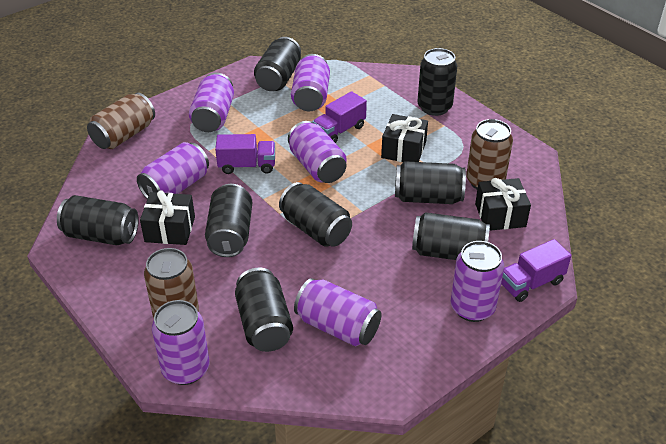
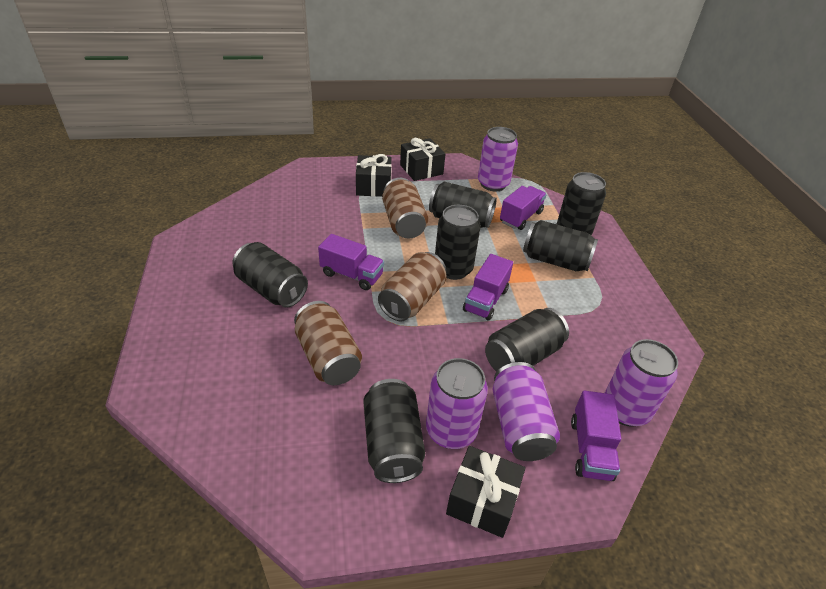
black can: [57,195,139,245] [205,184,252,257] [235,268,293,352] [254,37,301,91] [279,182,352,247] [395,161,466,204] [412,212,490,260] [417,48,457,116] = 8 -> [232,242,308,308] [363,379,425,483] [429,182,497,228] [435,205,481,280] [485,308,569,372] [523,220,598,271] [557,172,606,235] = 7
purple can: [137,142,209,199] [152,300,210,385] [189,73,234,132] [288,121,347,183] [291,54,330,111] [294,278,382,346] [451,241,504,322] = 7 -> [426,358,488,449] [478,127,518,191] [493,362,560,461] [605,339,678,427] = 4
purple truck: [215,134,275,174] [313,91,367,143] [501,239,571,302] = 3 -> [318,234,384,290] [463,254,513,321] [500,186,547,230] [571,390,621,481] = 4

